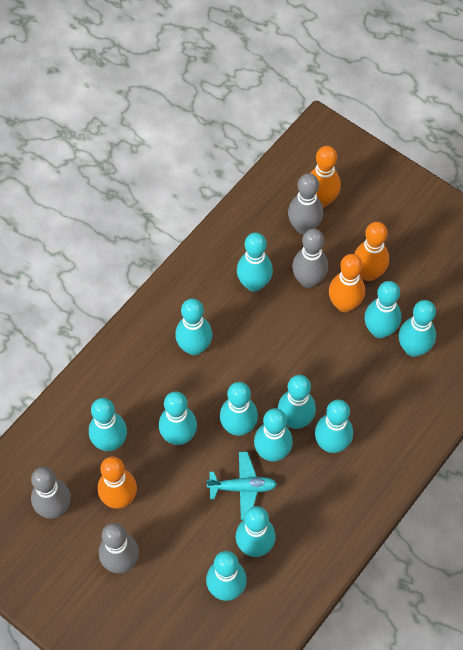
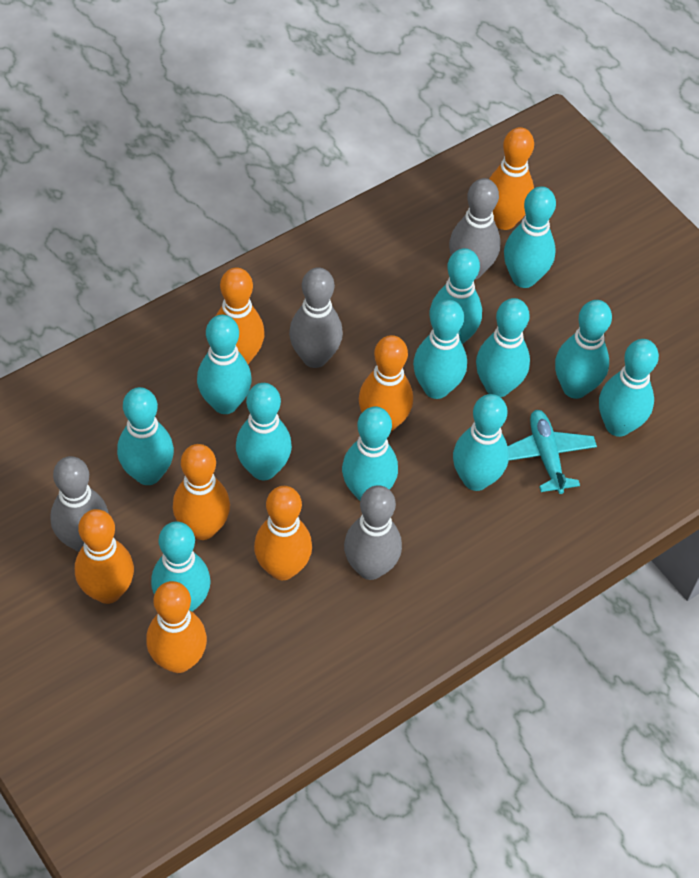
orange bowling pin: [98,457,137,509] [310,146,341,208] [329,254,365,312] [354,222,389,281] = 4 -> [75,509,134,604] [146,581,207,673] [173,444,230,540] [216,267,265,364] [254,486,312,580] [359,335,413,432] [489,127,534,230] = 7

